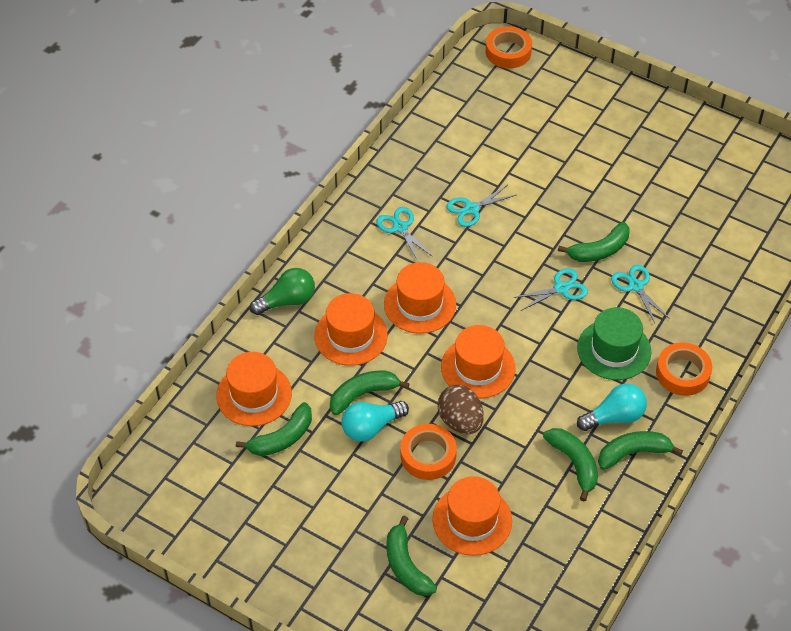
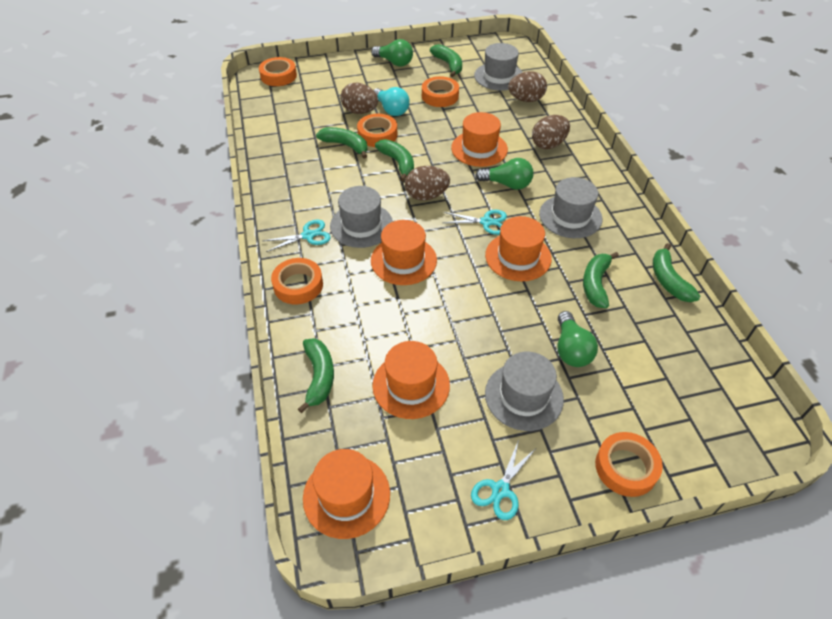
brown egg: [438,385,484,434] = 1 -> [341,82,378,114] [405,166,450,201] [508,71,547,102] [532,115,570,149] = 4
green hat: [577,307,651,380] = 1 -> none = 0
green light bulb: [250,268,315,315] = 1 -> [371,39,413,66] [475,158,533,190] [558,311,598,367] = 3
grey hat: none = 0 -> [330,186,393,248] [474,43,523,91] [485,352,564,431] [539,177,602,238] = 4
orange tape: [401,424,457,480] [486,26,532,68] [656,343,712,396] = 3 -> [259,57,297,86] [271,258,323,304] [357,114,397,147] [422,76,459,107] [595,432,663,497] = 5
turquoise light bulb: [341,401,409,442] [577,383,647,431] = 2 -> [374,87,410,116] = 1
turquoise scissors: [376,207,433,261] [446,185,516,227] [513,268,588,311] [611,265,670,323] = 4 -> [263,220,331,252] [443,210,507,235] [471,440,536,520] = 3

